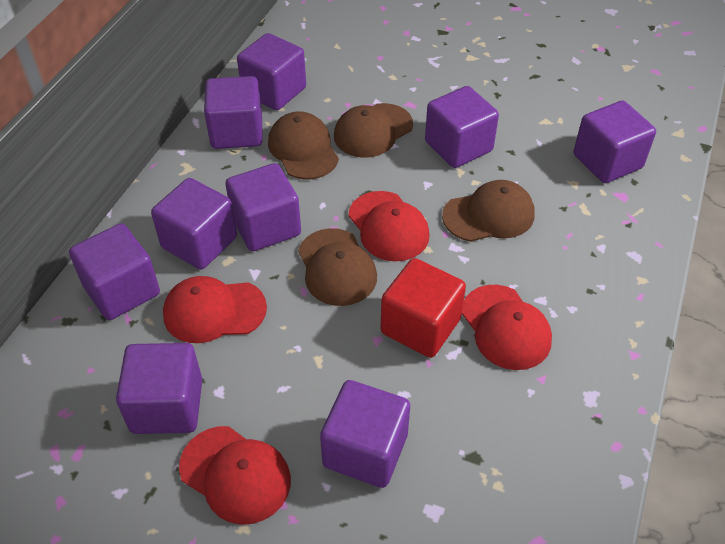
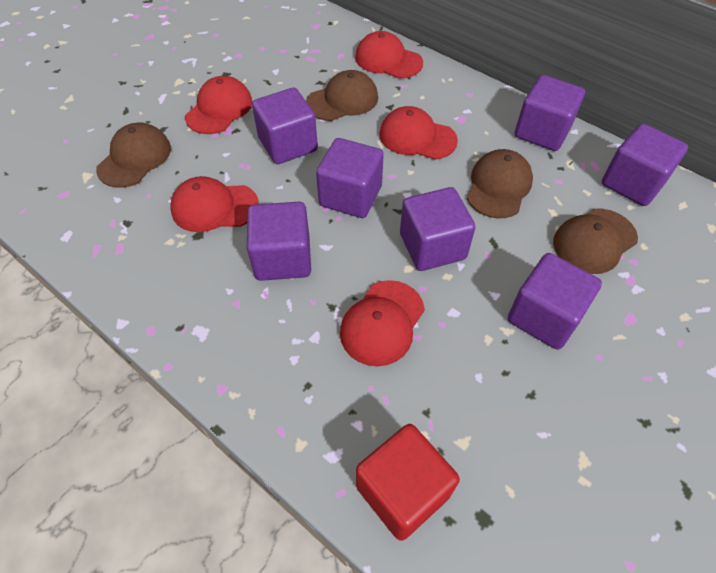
purple cube: [69,223,160,320] [116,343,202,434] [151,178,237,269] [204,76,263,149] [225,163,301,251] [237,33,306,110] [320,380,410,488] [425,86,499,168] [574,101,656,183] = 9 -> [247,202,311,281] [252,88,318,164] [316,138,384,218] [400,187,476,271] [508,253,602,350] [515,75,585,151] [602,123,688,206] = 7
red cap: [163,276,267,343] [179,426,291,525] [348,191,430,261] [462,285,552,370] = 4 -> [170,176,259,232] [185,76,252,134] [340,280,425,366] [355,31,423,79] [380,106,458,160] = 5

